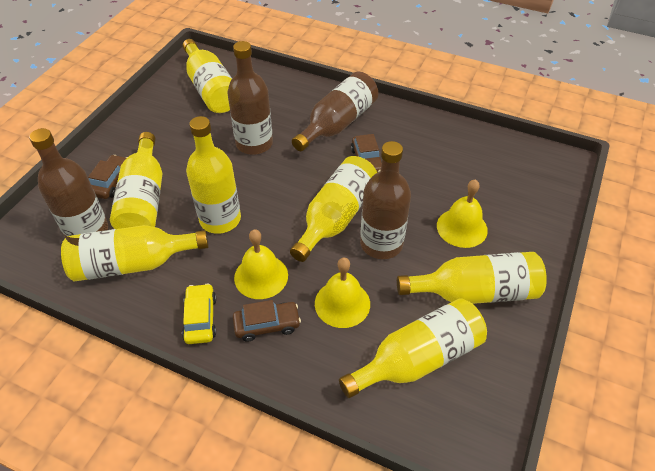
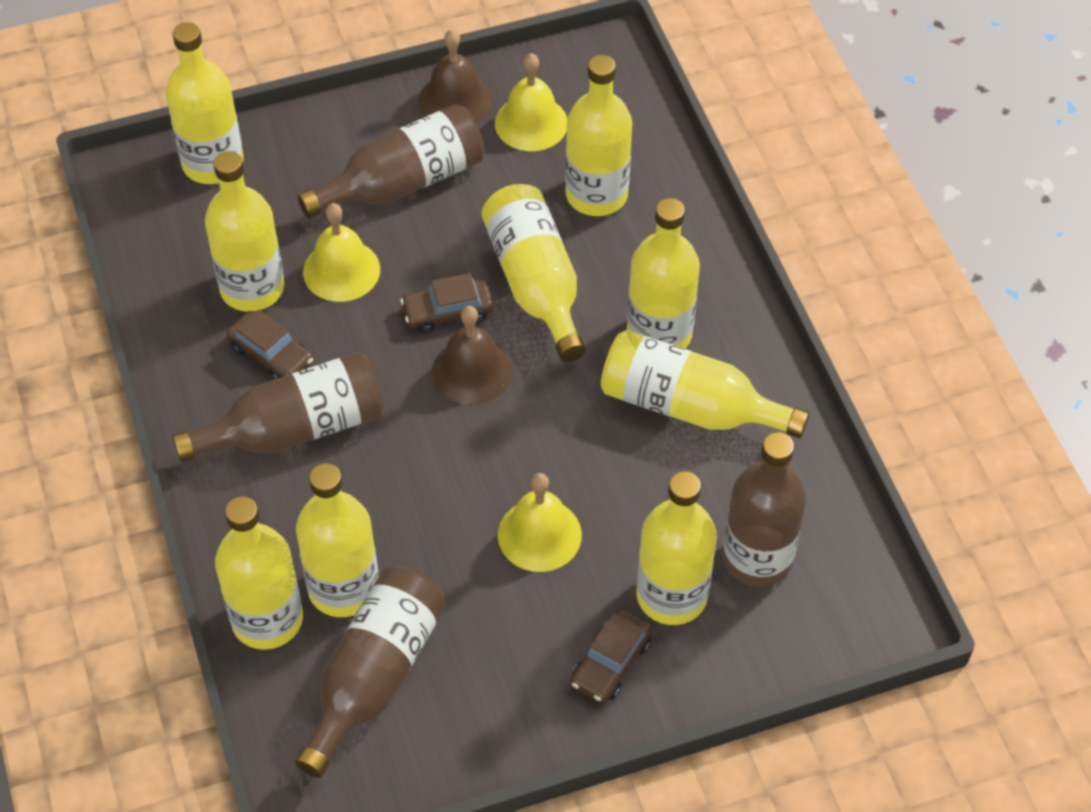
brown bell: none = 0 -> [419,29,492,122] [432,306,512,405] = 2
yellow bottle: [61,225,209,282] [110,132,162,229] [183,39,232,113] [186,116,241,234] [290,156,377,262] [339,298,487,398] [397,252,547,304] = 7 -> [166,22,244,184] [205,151,284,312] [215,496,303,650] [296,463,378,617] [482,184,586,362] [565,55,632,216] [601,330,809,438] [627,198,700,349] [637,471,717,625] = 9
yellow car: [182,283,216,344] = 1 -> none = 0

